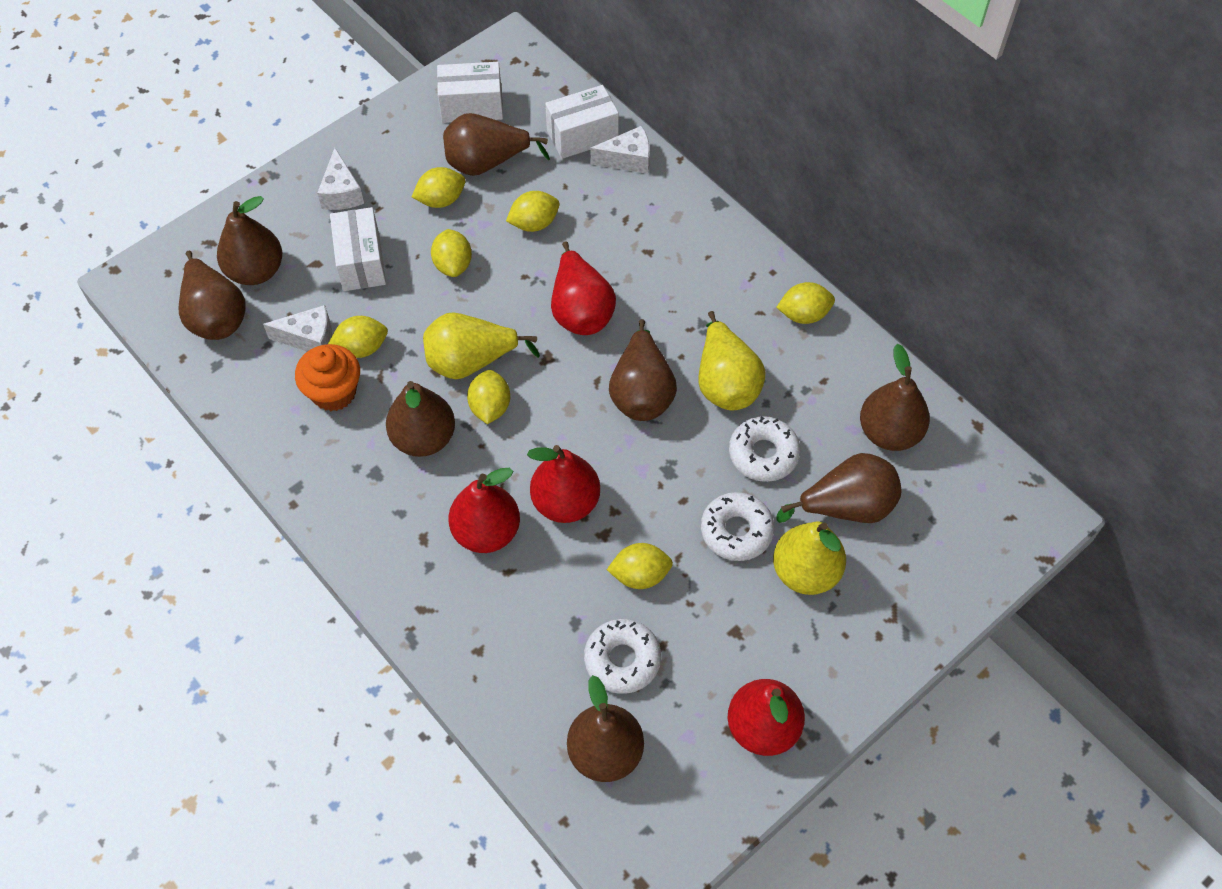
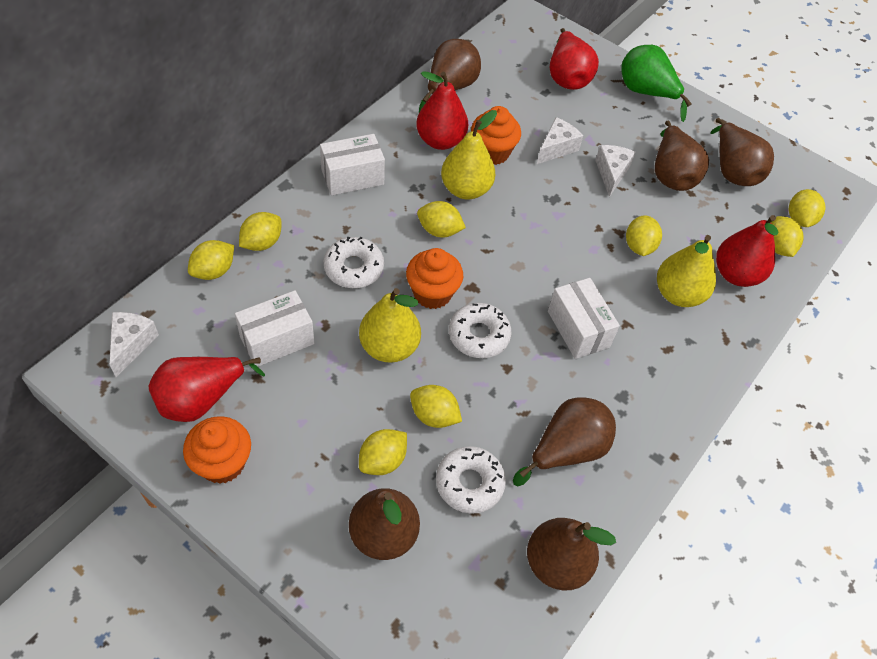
brown pear: [179,251,246,340] [217,196,282,285] [386,381,455,457] [443,113,550,176] [567,675,644,782] [609,319,677,421] [776,453,901,523] [860,344,930,451] = 8 -> [349,488,420,560] [419,39,481,112] [513,398,616,486] [527,518,616,590] [655,121,709,191] [710,118,774,186] = 6
green pear: none = 0 -> [621,45,692,122] = 1
orange cupcake: [295,344,360,411] = 1 -> [183,416,251,484] [406,248,463,309] [471,106,521,165] = 3
yellow lemon: [328,316,388,358] [412,167,465,208] [431,229,472,277] [467,370,510,424] [506,191,560,232] [607,543,673,589] [776,282,835,324] = 7 -> [188,240,234,280] [239,212,281,251] [359,429,407,475] [410,385,462,428] [417,201,466,238] [626,215,662,256] [771,216,804,257] [788,189,826,227] = 8

